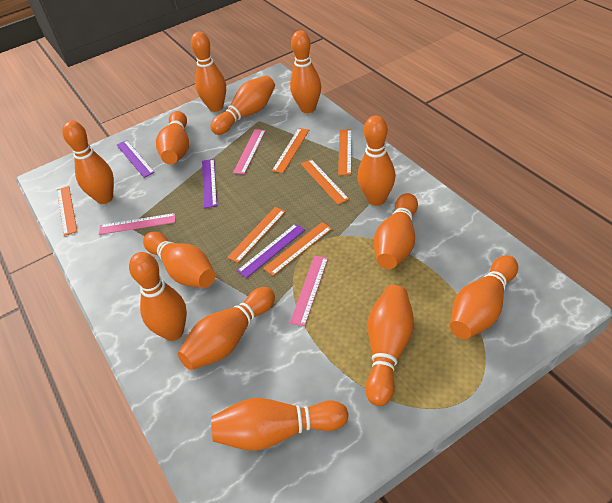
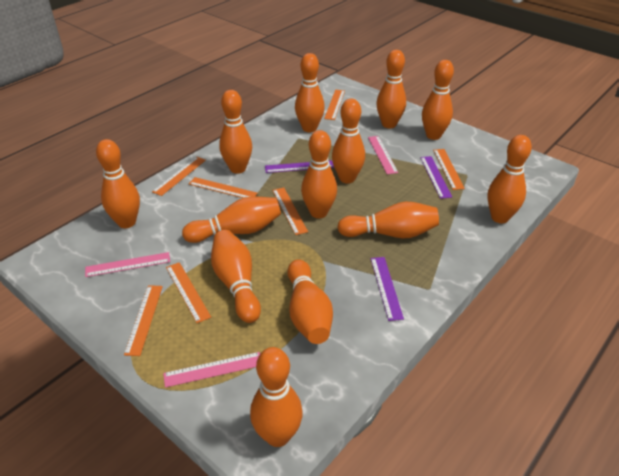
orange ruler: [57,186,77,236] [227,207,286,263] [263,222,332,276] [272,128,309,173] [301,159,349,205] [338,129,352,175] = 6 -> [124,285,163,356] [152,157,206,196] [166,262,211,323] [189,177,258,198] [272,188,308,235] [324,90,345,120] [433,149,465,190] = 7

